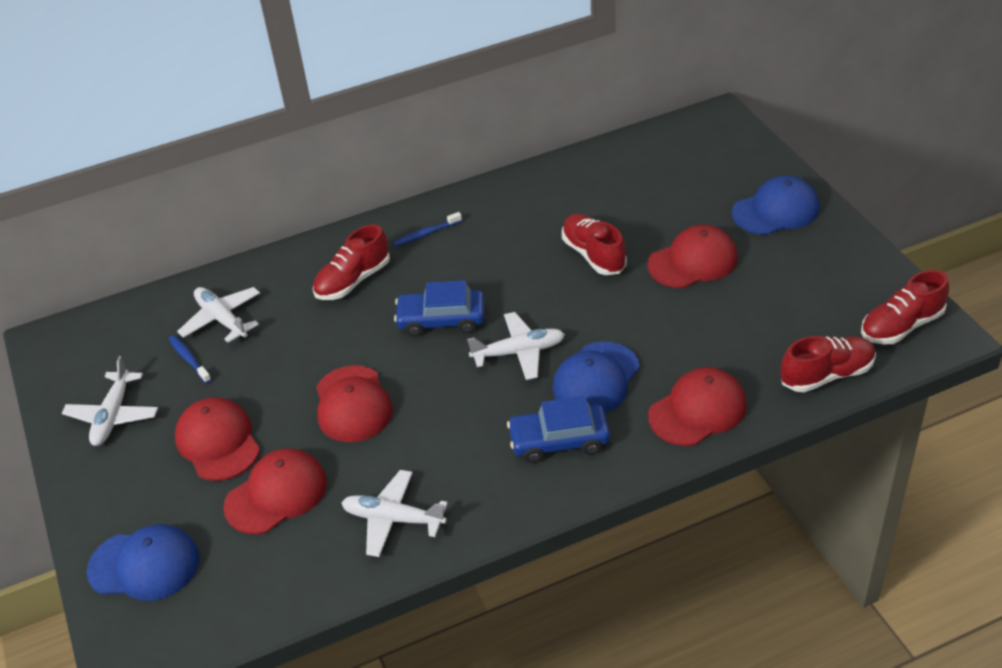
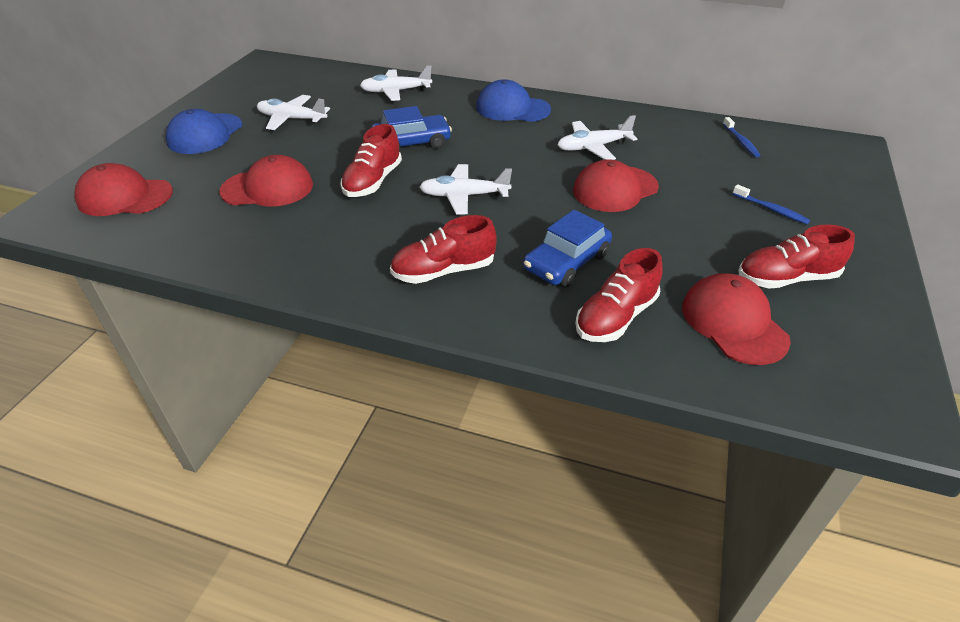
blue cap: [86,524,200,601] [552,341,640,413] [732,175,819,235] = 3 -> [166,109,242,154] [476,79,551,122] = 2
red cap: [175,397,260,481] [223,448,327,535] [316,365,393,442] [647,225,738,288] [648,367,747,446] = 5 -> [74,163,173,216] [219,155,313,206] [573,159,659,212] [682,273,791,365] = 4

